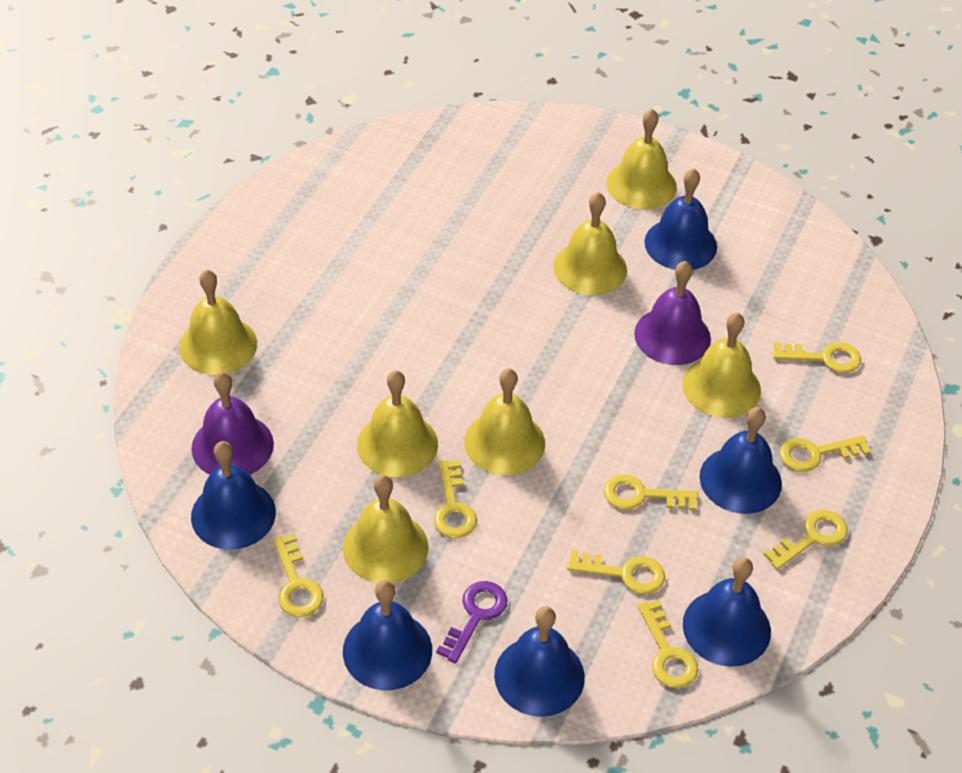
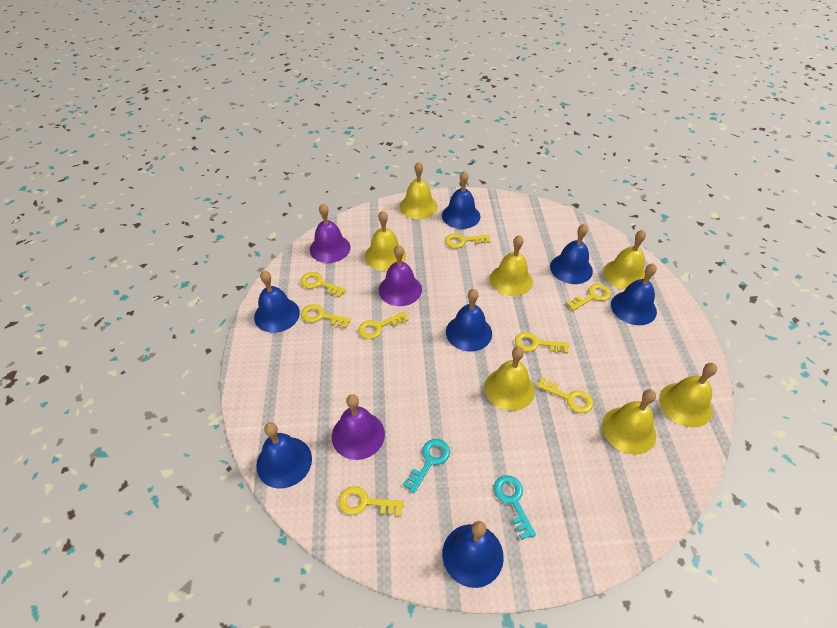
blue bell: [191,441,276,550] [343,580,432,690] [494,606,585,717] [644,168,717,270] [683,557,771,667] [699,407,782,514] = 6 -> [254,271,300,333] [256,422,312,488] [442,171,480,229] [442,521,504,588] [446,289,492,351] [550,224,593,284] [611,263,657,325] = 7
purple bell: [192,372,274,475] [634,261,711,365] = 2 -> [310,203,351,263] [332,394,385,460] [379,245,422,306] = 3
purple key: [436,581,507,663] = 1 -> none = 0
turquoise key: none = 0 -> [403,439,450,493] [494,475,536,540] = 2

